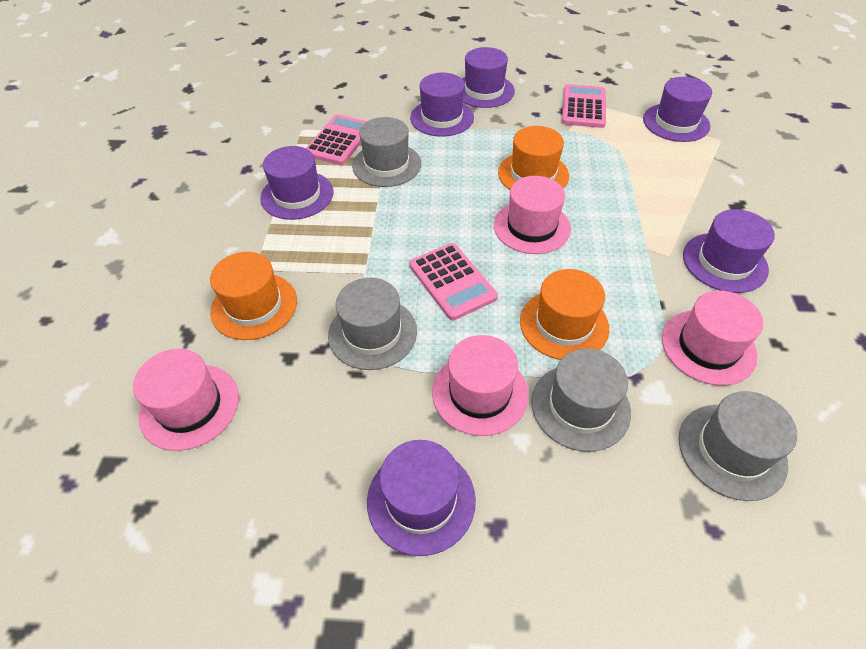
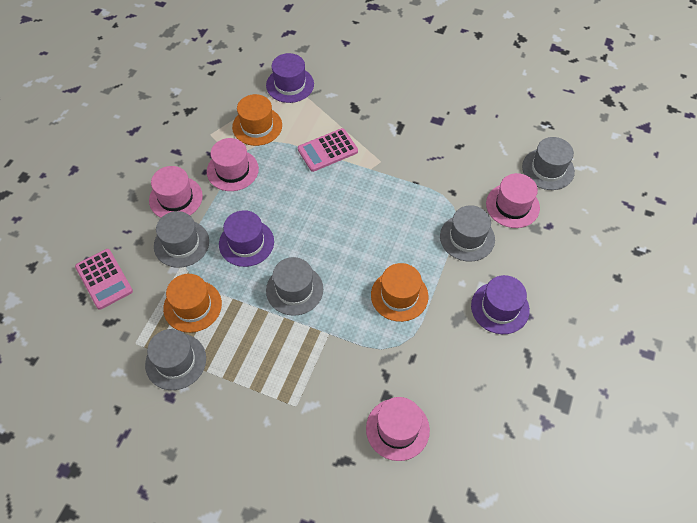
grey hat: [328,278,417,370] [352,117,421,187] [531,348,631,452] [679,391,797,501] = 4 -> [145,329,206,390] [154,211,209,268] [266,257,323,316] [440,205,495,262] [522,137,575,190] = 5
pink calculator: [306,114,367,165] [409,243,498,320] [562,84,606,128] = 3 -> [75,249,133,310] [298,128,358,172] = 2
purple hat: [260,146,333,220] [367,440,476,556] [410,73,474,137] [462,47,515,108] [643,77,712,142] [683,209,775,293] = 6 -> [219,210,274,267] [266,53,314,103] [471,275,530,334] = 3

